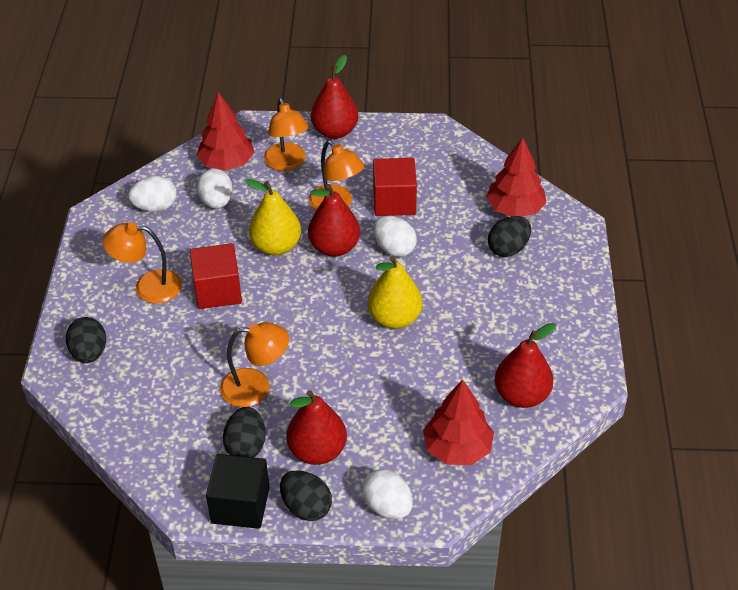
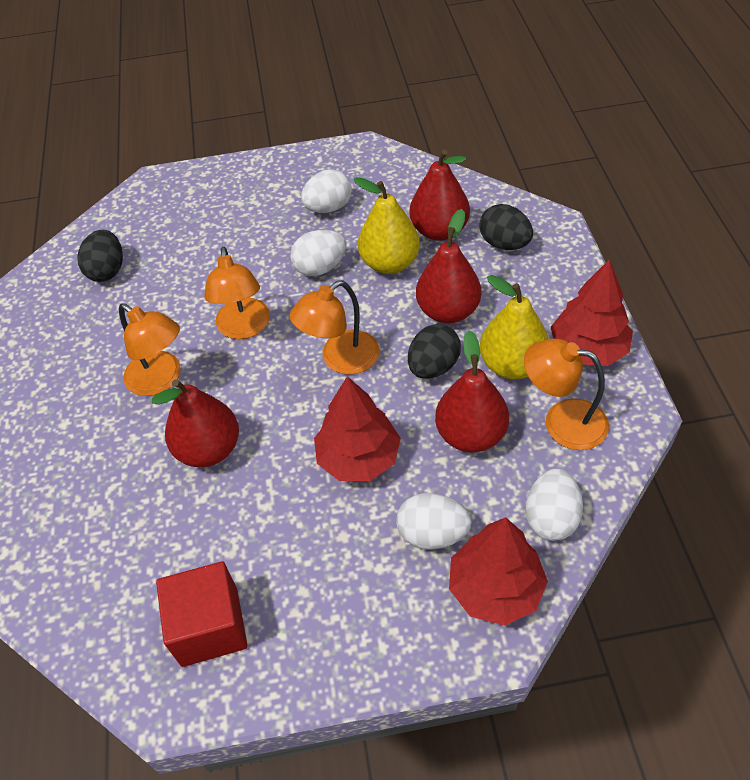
black cube: [206,454,270,529] = 1 -> none = 0
black egg: [66,317,106,363] [223,407,266,458] [280,470,332,521] [488,216,531,257] = 4 -> [77,229,123,282] [408,324,461,379] [479,204,533,250] = 3
red cube: [190,243,242,309] [373,158,417,216] = 2 -> [156,561,248,667] = 1

